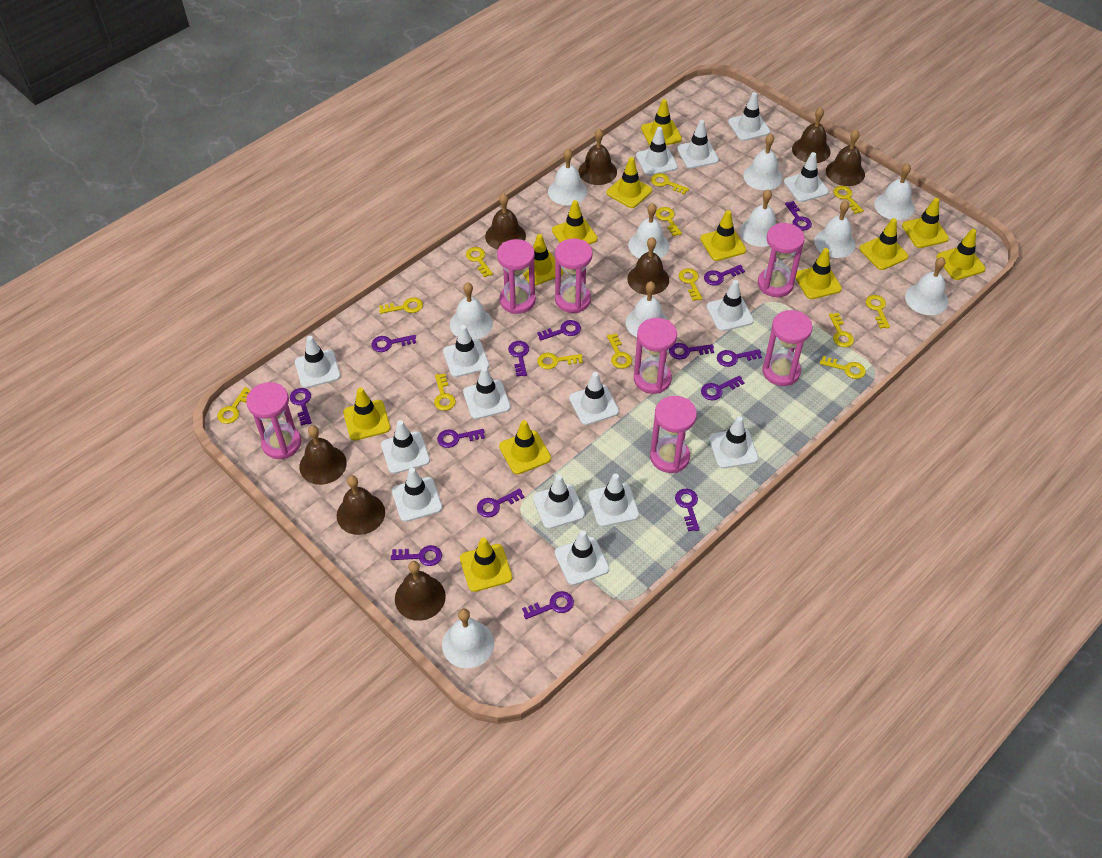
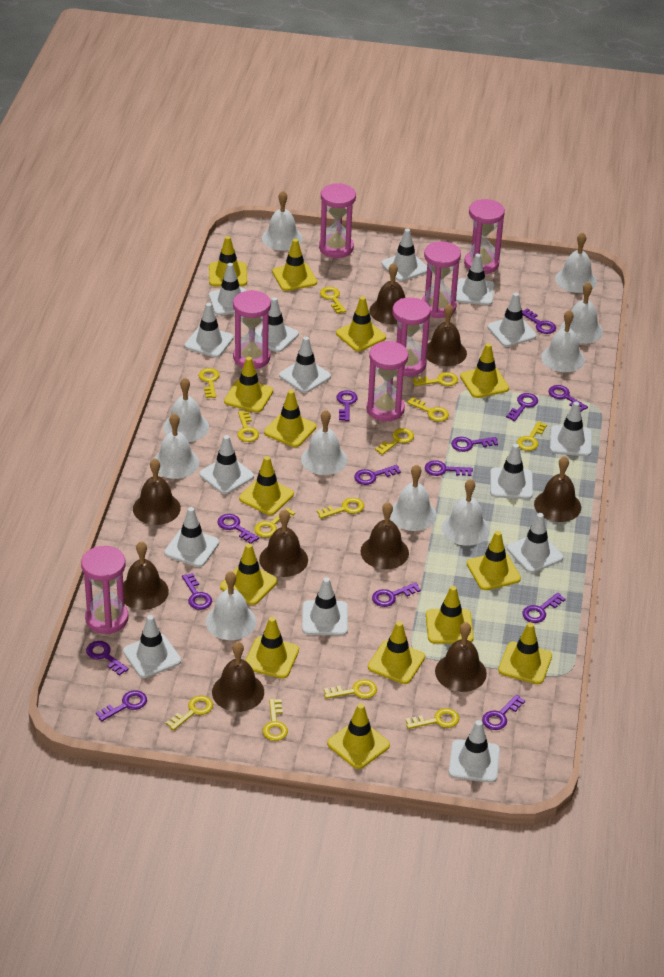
brown bell: [299,425,347,485] [337,475,385,535] [395,561,446,621] [485,193,526,250] [578,128,617,185] [627,237,669,295] [792,107,831,163] [826,129,865,186] = 8 -> [123,541,169,610] [133,458,181,525] [212,641,264,712] [259,509,308,577] [360,502,409,569] [370,263,405,324] [426,304,467,366] [435,622,487,692] [534,456,581,522] = 9
yellow traffic cone: [343,388,391,441] [460,537,512,592] [499,420,551,474] [523,234,563,286] [552,200,598,244] [606,157,652,208] [641,99,682,146] [700,210,746,261] [795,248,842,299] [860,218,908,270] [902,198,949,248] [936,229,985,280] = 12 -> [209,236,247,286] [220,543,277,605] [224,357,273,413] [239,456,294,515] [245,617,299,679] [264,390,316,447] [272,239,317,291] [327,703,390,769] [336,296,386,351] [368,621,425,684] [426,586,474,644] [460,343,509,398] [467,531,521,590] [498,622,552,684] = 14

